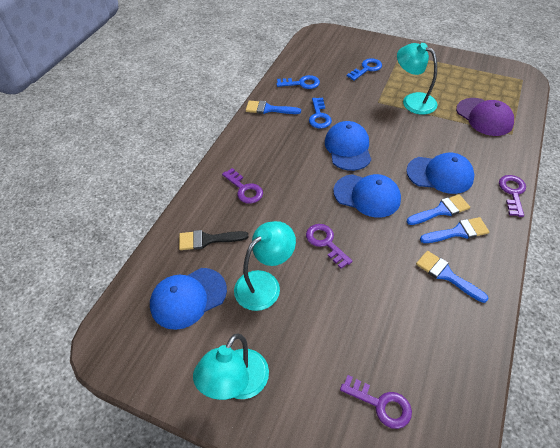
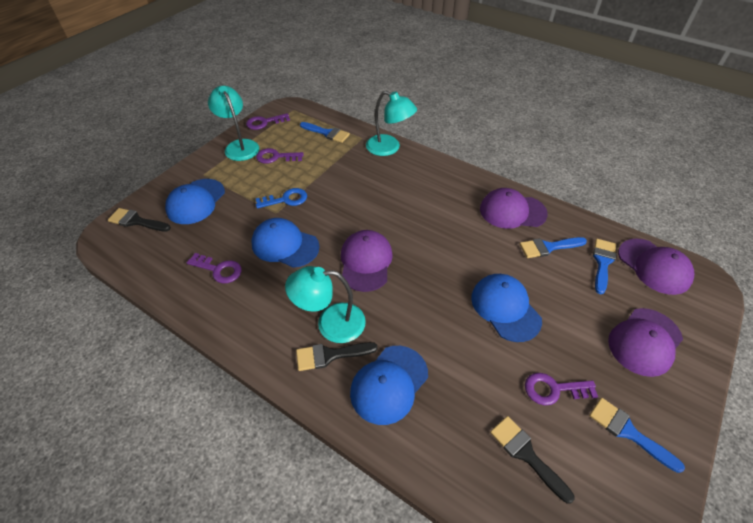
black brush: [179,230,248,250] = 1 -> [108,208,171,232] [296,342,378,371] [490,416,575,503] = 3
blue key: [276,75,320,89] [309,98,332,128] [347,58,382,81] = 3 -> [256,188,307,208] = 1
purple cap: [456,98,514,136] = 1 -> [341,230,393,292] [480,188,548,229] [608,308,683,377] [618,238,694,295] = 4

